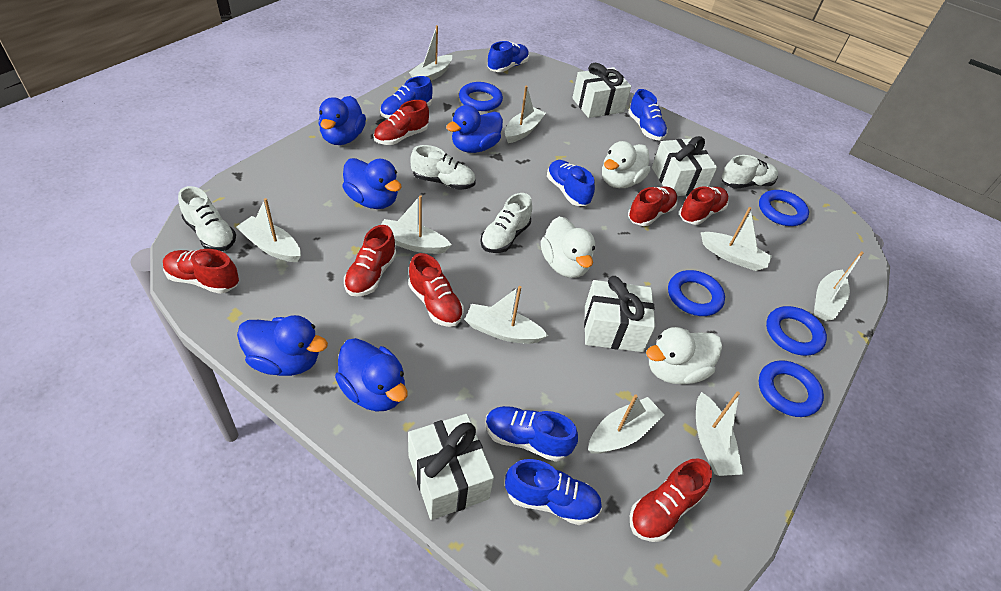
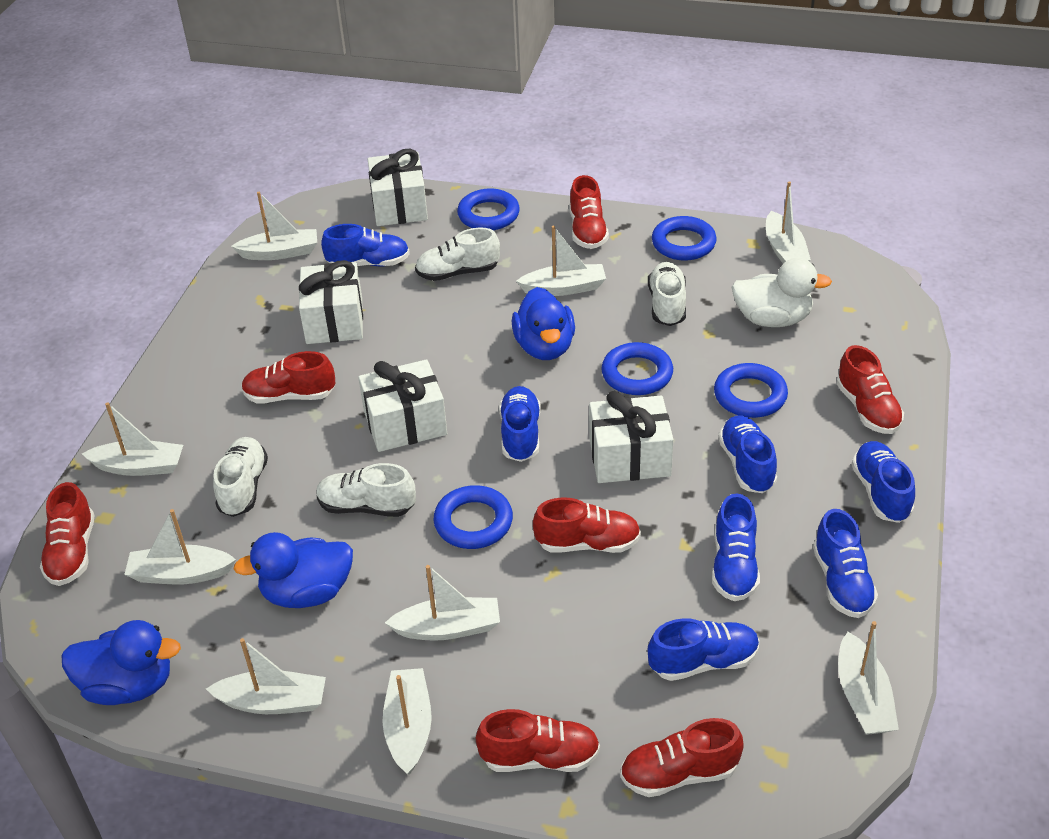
blue duck: [237,315,328,376] [318,96,366,145] [335,338,407,412] [342,158,402,209] [446,105,503,153] = 5 -> [61,620,181,705] [233,532,353,608] [512,287,575,360] = 3
blue shoe: [380,76,433,119] [485,406,578,462] [487,41,529,72] [505,459,602,525] [547,160,595,206] [628,89,668,141] = 6 -> [321,224,410,267] [499,386,541,462] [648,618,759,681] [712,493,760,601] [718,415,777,493] [813,509,878,618] [852,441,915,523] = 7
white duck: [541,216,595,278] [602,141,650,188] [646,327,722,384] = 3 -> [731,258,832,327] = 1

